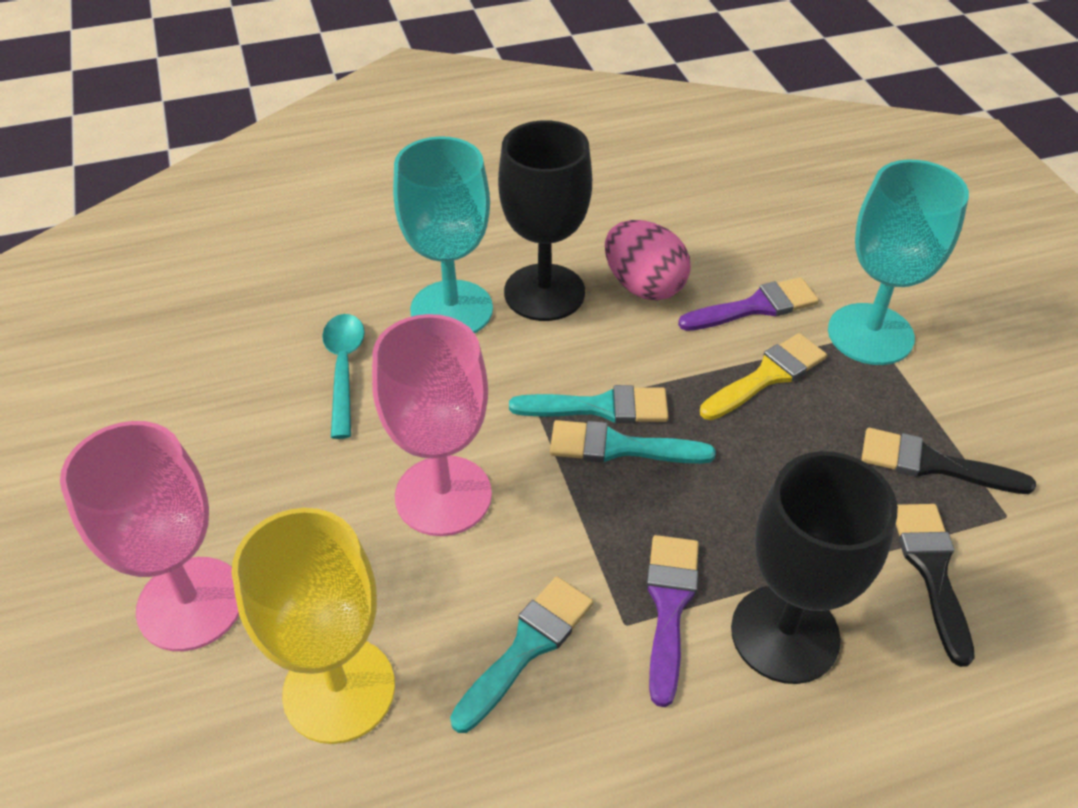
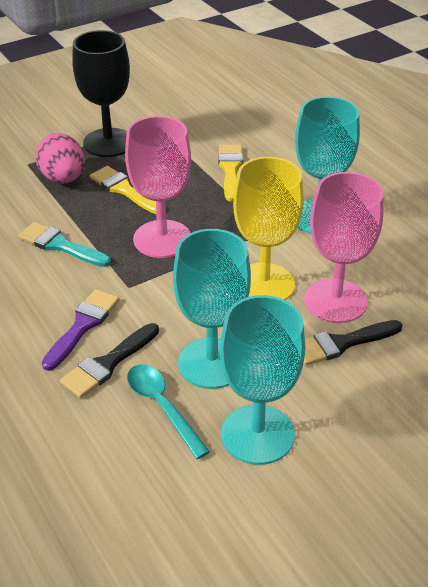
black goblet: [498,120,592,321] [731,451,898,684] = 2 -> [72,30,130,157] = 1
purple brush: [646,535,699,707] [678,277,819,331] = 2 -> [42,289,119,371] = 1
turquoise brush: [450,576,593,733] [509,385,669,423] [550,420,716,464] = 3 -> [18,222,111,267] = 1
turquoise goblet: [393,136,493,333] [828,160,969,365] = 2 -> [173,229,251,389] [220,295,305,465] [295,96,360,234] = 3
yellow brush: [700,333,827,420] = 1 -> [90,166,156,214] [218,144,243,202] = 2

